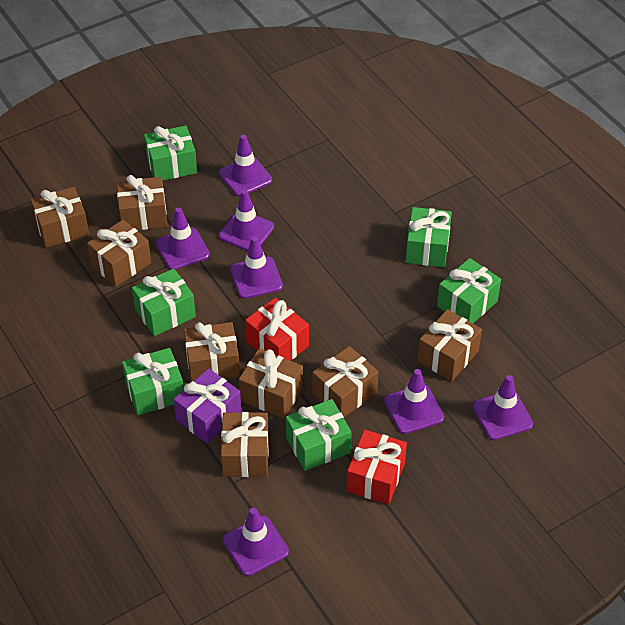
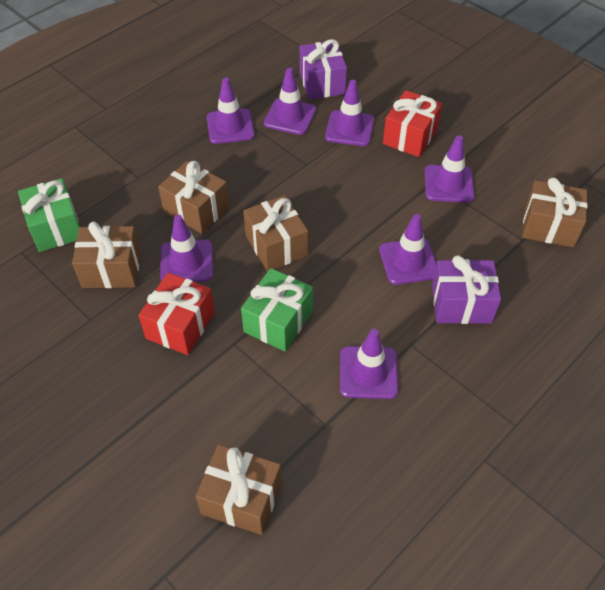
brown gift: [31,187,89,248] [87,220,151,287] [117,175,167,230] [184,322,240,382] [221,412,269,477] [239,349,303,419] [312,346,378,417] [417,309,482,381] = 8 -> [72,222,141,288] [158,161,229,234] [195,444,282,535] [243,195,308,272] [522,178,588,247] = 5
green gift: [122,348,184,415] [132,268,196,336] [144,126,197,181] [286,399,352,471] [406,207,452,267] [437,258,501,323] = 6 -> [18,178,80,252] [241,268,313,352] = 2
purple gift: [173,368,242,444] = 1 -> [299,39,347,100] [432,255,501,324] = 2

